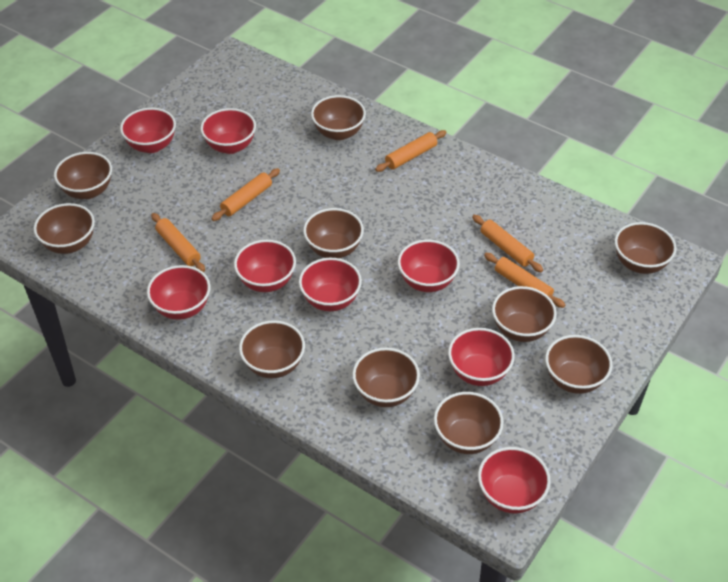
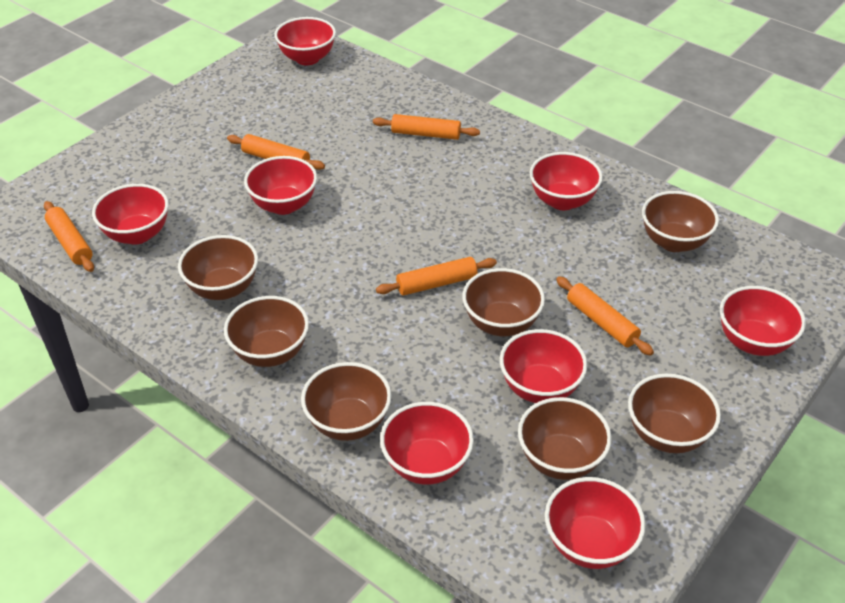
brown bowl: [34,203,95,254] [54,152,112,199] [239,320,305,378] [303,208,364,258] [311,95,366,140] [352,348,420,407] [434,392,504,454] [492,286,557,342] [545,335,612,394] [615,222,677,274] = 10 -> [178,235,258,300] [224,296,309,367] [301,362,391,441] [462,268,545,336] [518,397,612,480] [628,374,721,453] [642,191,719,252] = 7

